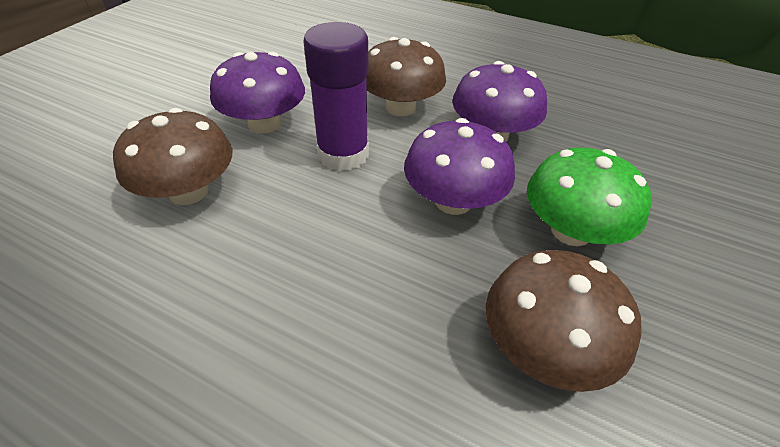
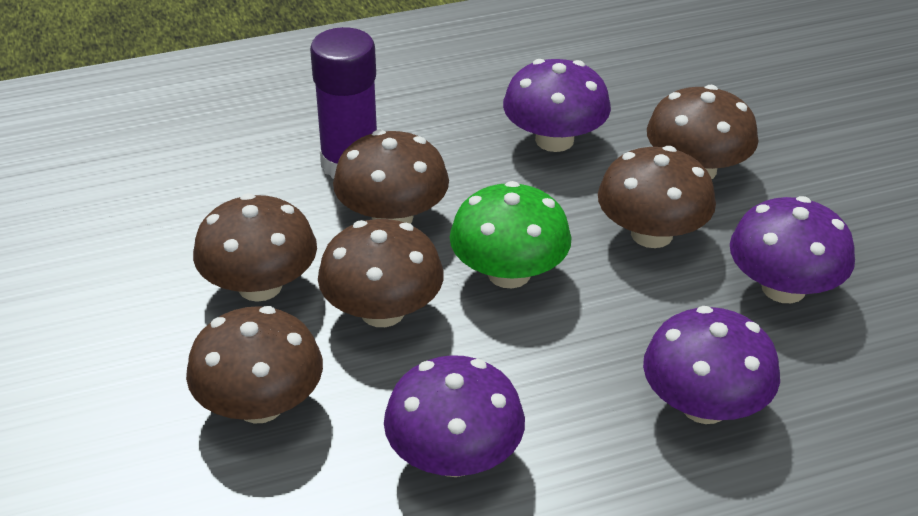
brown mushroom: [113,108,232,205] [366,37,446,116] [486,250,642,392] = 3 -> [186,306,323,424] [193,193,317,302] [318,219,444,327] [333,130,449,224] [598,146,716,248] [647,85,758,179] = 6
purple mushroom: [210,52,305,134] [404,118,515,215] [452,61,547,142] = 3 -> [384,355,525,477] [503,59,611,152] [643,306,780,424] [730,196,855,303] = 4

